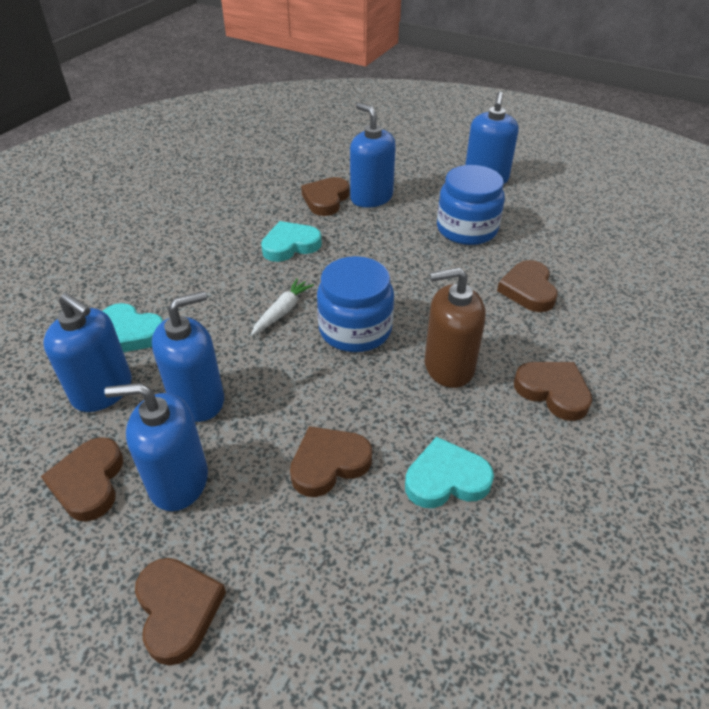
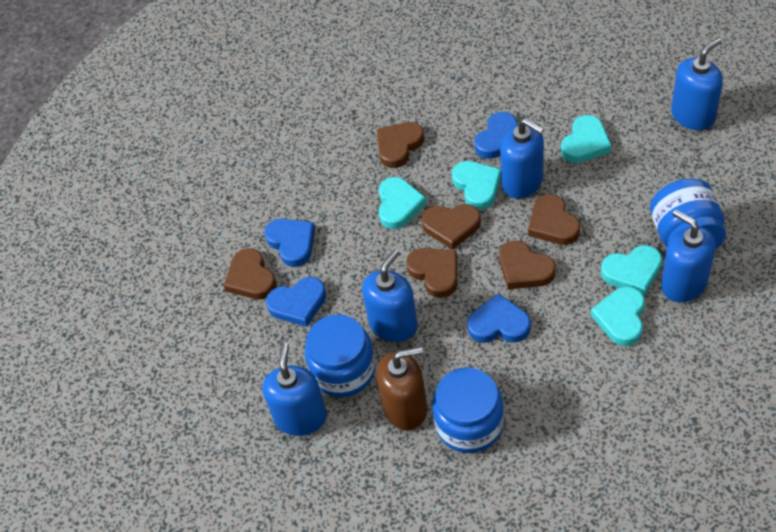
blue heart: none = 0 -> [264,218,315,267] [266,277,326,327] [467,293,531,343] [474,112,518,159] = 4
blue jar: [317,256,394,352] [437,165,505,245] = 2 -> [304,314,376,397] [432,367,504,453] [650,178,726,249] = 3
turquoise heart: [103,303,163,352] [261,221,322,262] [405,436,494,508] = 3 -> [379,177,427,229] [452,161,501,210] [561,115,611,163] [591,286,645,346] [601,245,662,296] = 5
white carrot: [251,278,314,336] = 1 -> none = 0

